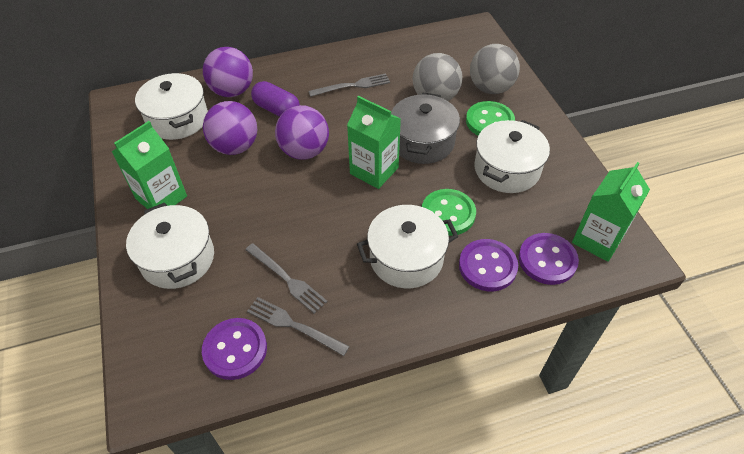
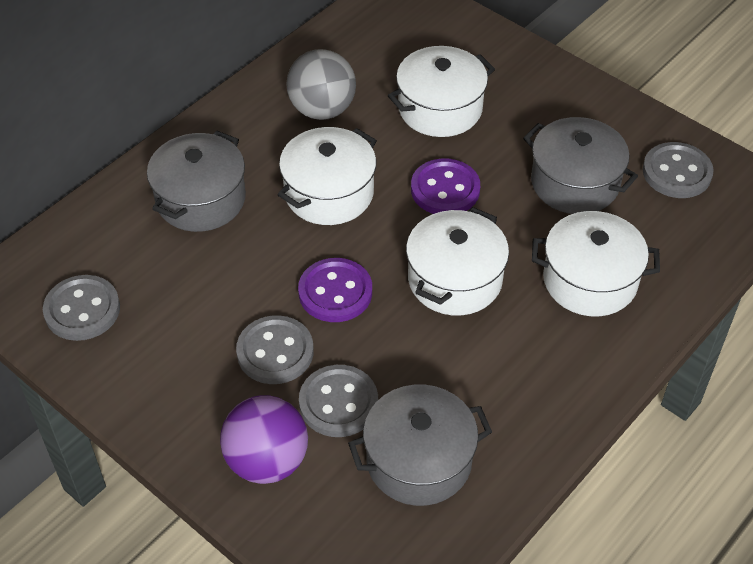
green button: [422,189,476,236] [466,101,515,136] = 2 -> none = 0
green carton: [112,121,187,209] [347,96,401,189] [572,162,650,262] = 3 -> none = 0
grey ball: [413,53,462,101] [470,44,520,94] = 2 -> [286,49,356,120] = 1
grey button: none = 0 -> [43,275,120,341] [236,315,314,384] [299,365,378,437] [643,142,714,198] = 4
grey fork: [245,243,328,314] [247,297,350,356] [308,73,390,97] = 3 -> none = 0
grey pot: [391,93,460,164] = 1 -> [147,131,246,232] [348,384,492,506] [523,117,638,214] = 3
purple ball: [203,47,253,97] [203,101,257,155] [275,105,329,159] = 3 -> [220,395,308,484] = 1
purple button: [202,318,267,380] [459,239,518,291] [519,233,579,285] = 3 -> [298,258,372,322] [411,158,480,214] = 2
purple capsule: [251,81,300,117] = 1 -> none = 0

